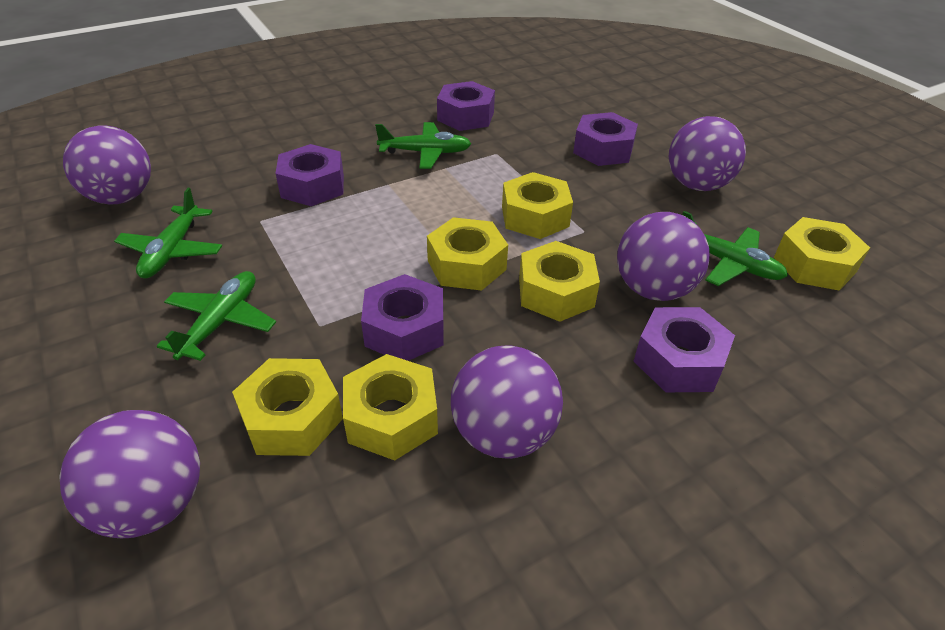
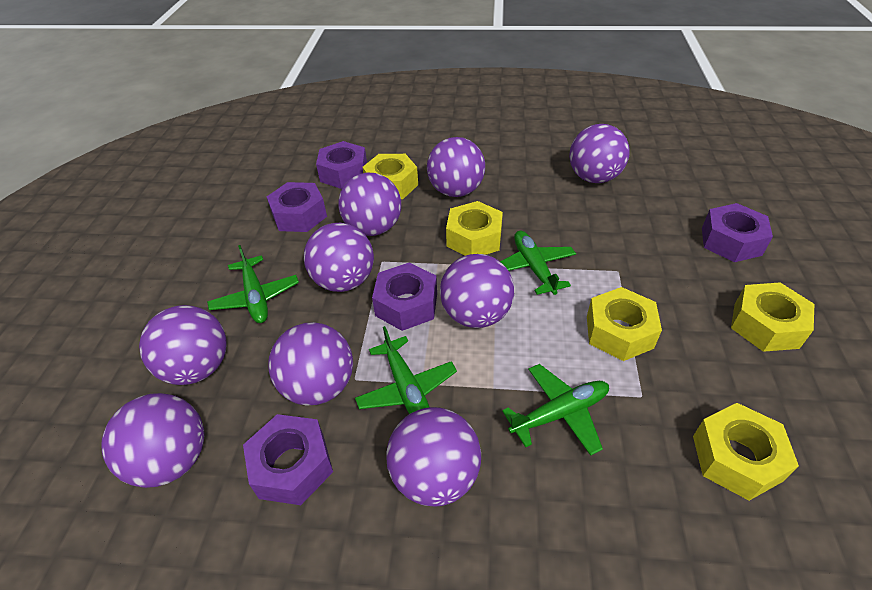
purple ball: [59,410,200,538] [63,126,151,204] [451,346,563,459] [617,212,710,301] [668,116,746,191] = 5 -> [101,393,204,488] [139,305,227,385] [268,322,353,406] [304,223,374,292] [338,173,401,236] [386,407,481,506] [427,137,485,197] [440,254,514,328] [569,124,630,183] = 9
yellow nut: [232,358,343,456] [343,354,438,461] [427,217,508,291] [502,172,573,239] [519,241,600,322] [774,217,870,291] = 6 -> [362,154,418,199] [446,201,503,256] [587,287,662,361] [693,403,799,501] [731,282,814,352] = 5

